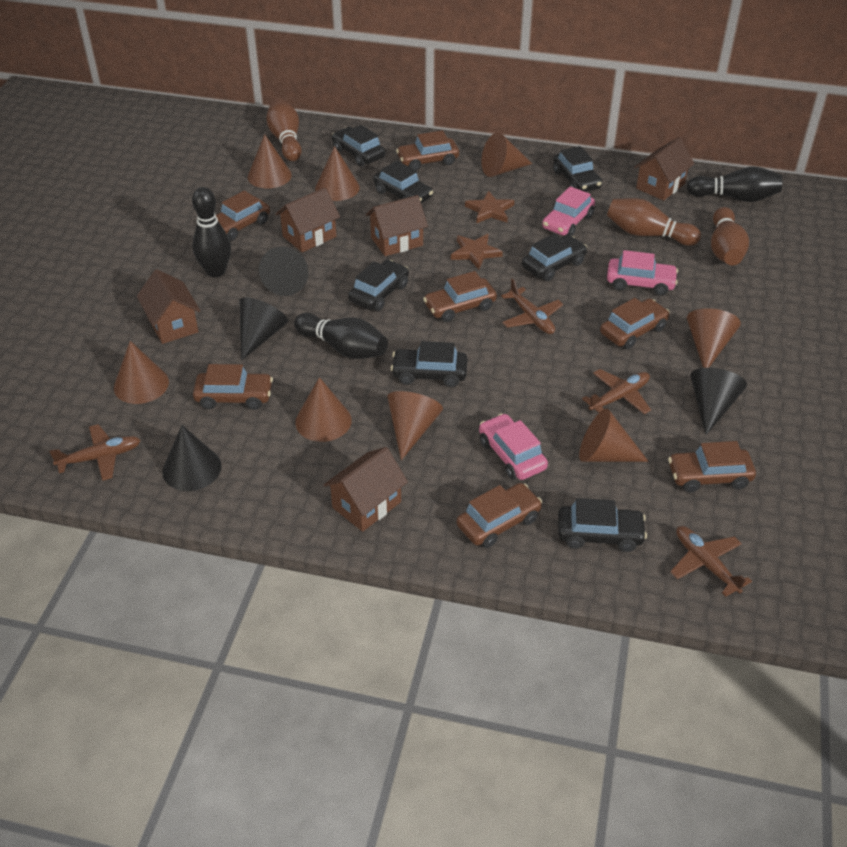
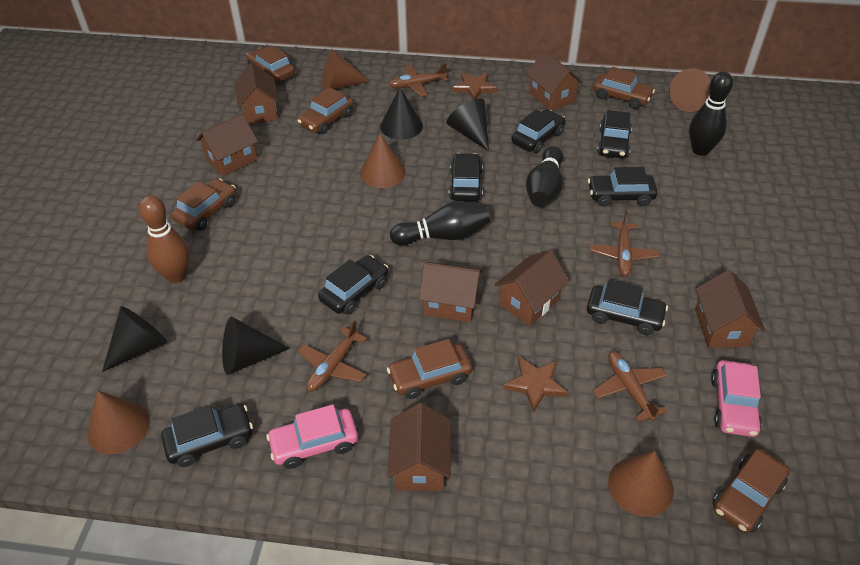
brown bowling pin: [267,98,302,161] [607,198,701,246] [711,207,749,265] = 3 -> [139,196,190,283] = 1
brown car: [193,364,273,410] [216,190,270,241] [396,130,459,171] [423,271,497,322] [457,483,542,548] [600,298,670,349] [668,441,756,492] = 7 -> [171,179,236,230] [246,45,295,83] [297,87,354,134] [387,339,472,399] [593,67,655,109] [712,448,790,533] = 6
brown cone: [114,341,169,404] [248,134,292,188] [295,377,352,442] [315,146,360,201] [387,391,443,460] [481,132,532,177] [579,409,649,462] [687,308,741,368] = 8 -> [87,390,150,454] [322,50,370,90] [360,133,406,188] [608,451,674,517] [669,68,711,112] = 5
brown house: [137,269,201,344] [275,188,340,252] [324,447,408,532] [366,195,428,256] [634,137,695,201] = 5 -> [196,114,258,176] [234,63,279,124] [388,403,451,491] [419,262,483,323] [495,250,569,326] [526,50,583,111] [695,270,765,348] = 7
pink car: [479,413,548,480] [542,186,595,236] [607,250,678,295] = 3 -> [266,404,358,469] [711,360,762,437] = 2

